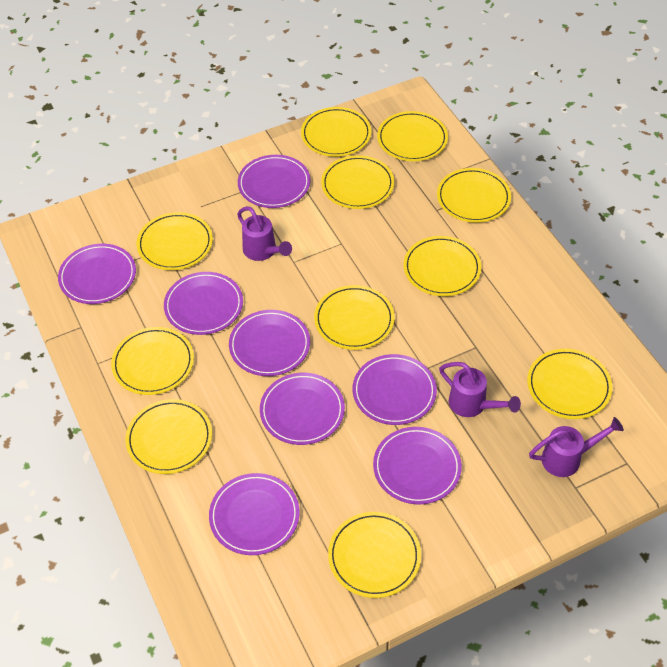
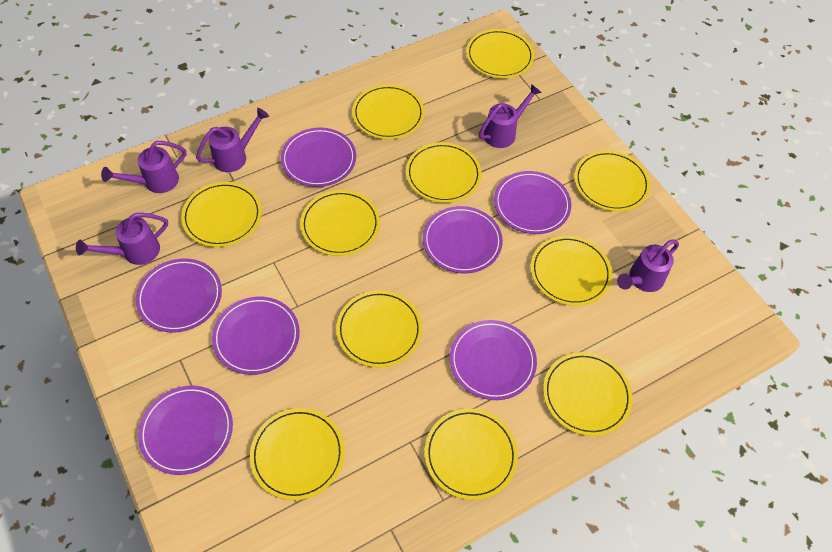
purple plate: [58,244,136,304] [164,272,243,335] [209,473,300,555] [229,310,310,376] [238,155,310,208] [260,373,345,445] [352,354,437,425] [373,427,462,505] = 8 -> [136,258,222,333] [138,386,233,475] [212,297,300,375] [281,128,356,187] [423,206,503,273] [450,320,537,400] [494,171,571,234] = 7
purple watering can: [237,206,292,261] [439,362,521,417] [529,417,624,477] = 3 -> [76,213,168,265] [101,141,187,193] [196,108,269,172] [479,84,542,148] [617,239,679,292] = 5

